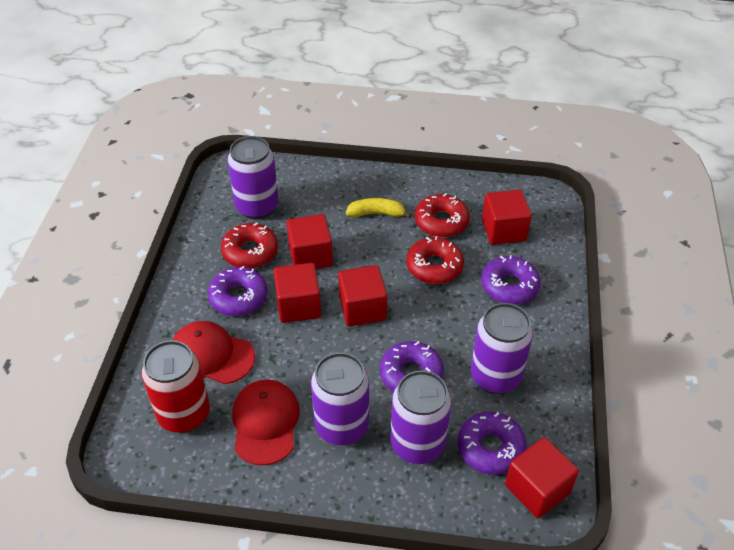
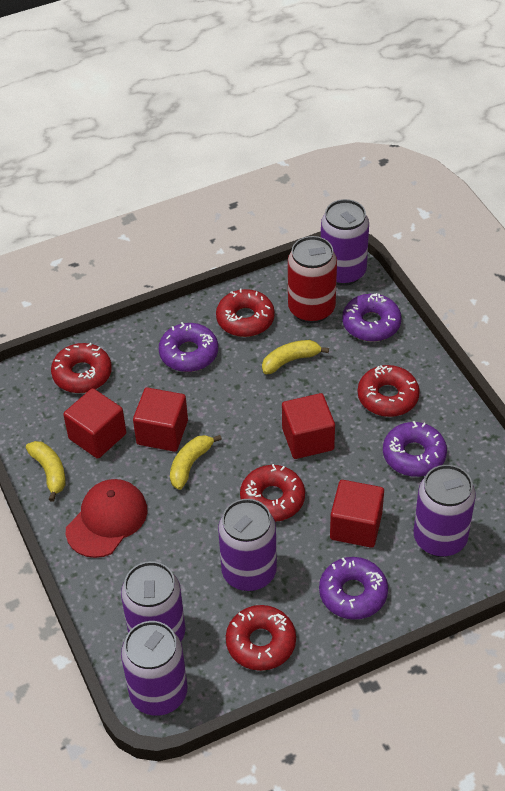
purple can: [227,136,279,219] [311,352,369,445] [390,370,451,464] [471,303,533,394] = 4 -> [121,561,186,641] [121,621,188,716] [218,499,277,591] [321,199,369,286] [414,465,476,557] = 5
red cap: [173,321,255,384] [232,380,300,466] = 2 -> [66,479,147,558] = 1
red cube: [274,263,321,323] [287,214,333,269] [338,265,387,327] [482,190,532,245] [505,437,579,518] = 5 -> [63,388,126,459] [133,387,188,452] [282,393,335,459] [330,480,384,548] = 4
red donut: [221,222,278,269] [406,236,464,284] [415,193,470,237] = 3 -> [51,343,112,393] [216,289,275,337] [226,605,296,671] [240,464,305,522] [358,365,420,417] = 5
yellow banana: [346,198,411,218] = 1 -> [26,441,66,502] [170,435,222,490] [262,340,329,374] = 3

